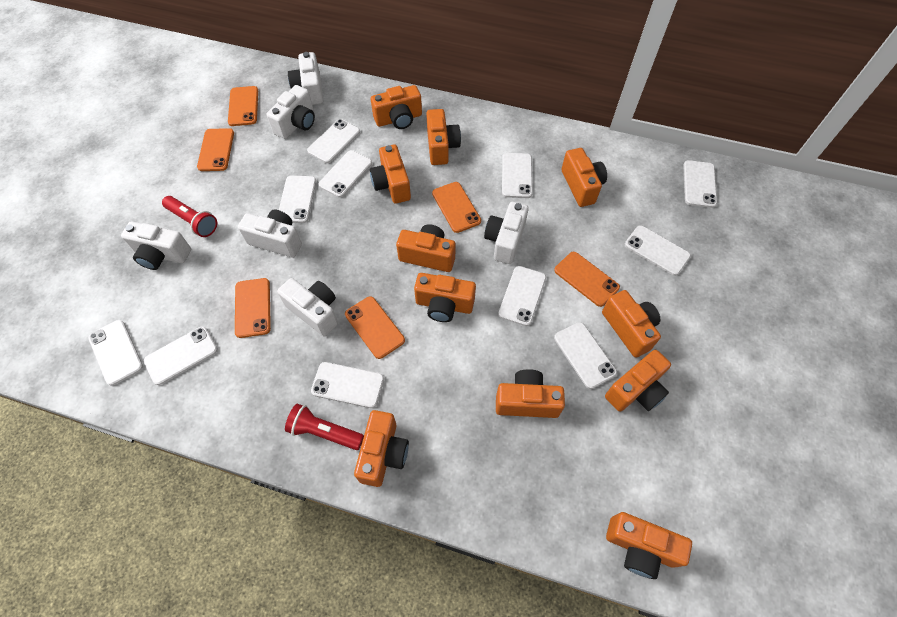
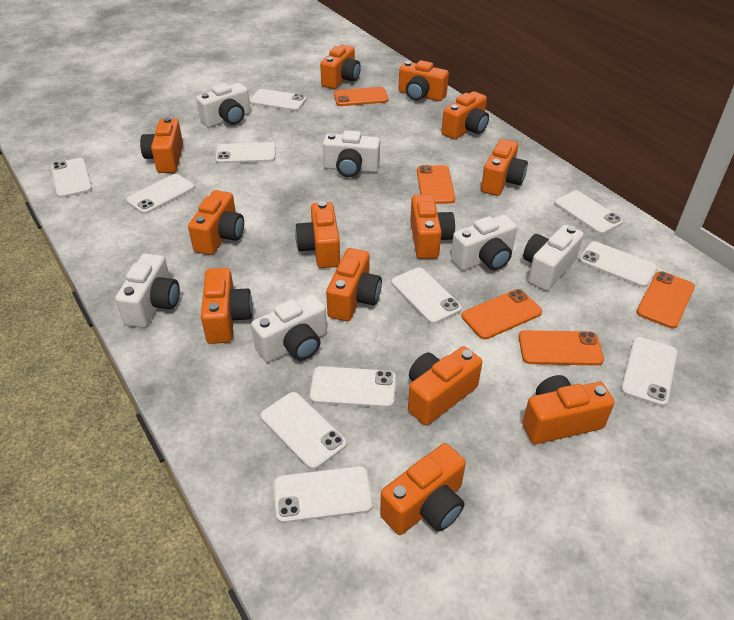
orange camera: [354,410,409,487] [370,145,411,204] [371,85,422,129] [396,224,456,272] [414,273,476,322] [426,109,461,165] [496,369,565,418] [561,148,607,207] [602,290,661,358] [605,350,671,412] [606,512,692,579] = 11 -> [140,117,183,173] [188,190,244,255] [201,268,253,344] [295,201,340,268] [320,44,361,89] [326,248,382,321] [380,443,466,535] [398,60,449,101] [408,346,482,425] [410,194,455,259] [442,91,489,140] [481,139,528,196] [522,375,615,444] = 13
orange phone: [197,128,234,171] [228,86,258,126] [235,278,271,338] [345,296,405,359] [432,182,481,233] [554,252,620,307] = 6 -> [334,87,389,106] [417,165,455,204] [462,289,542,339] [519,330,604,366] [636,271,695,329] = 5
red flashlight: [162,196,217,237] [285,404,364,450] = 2 -> none = 0

